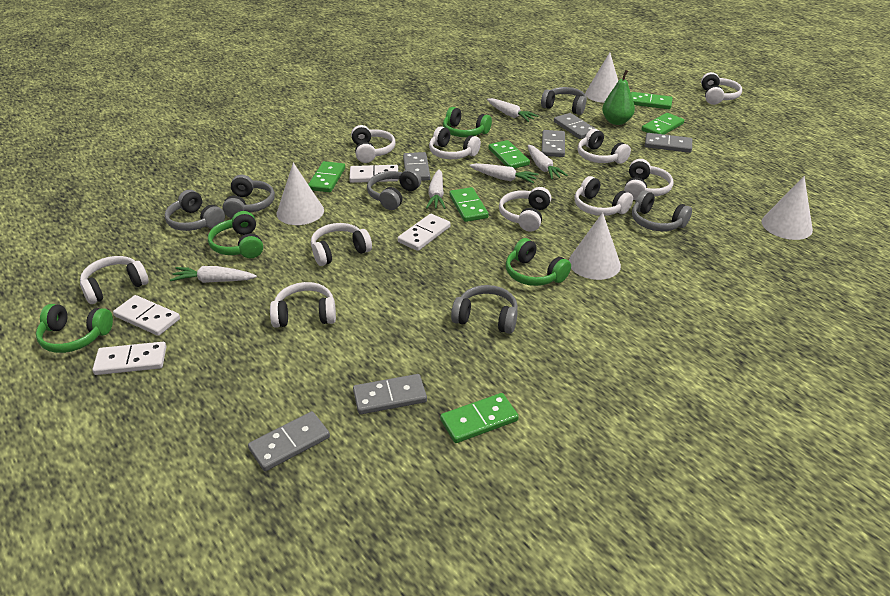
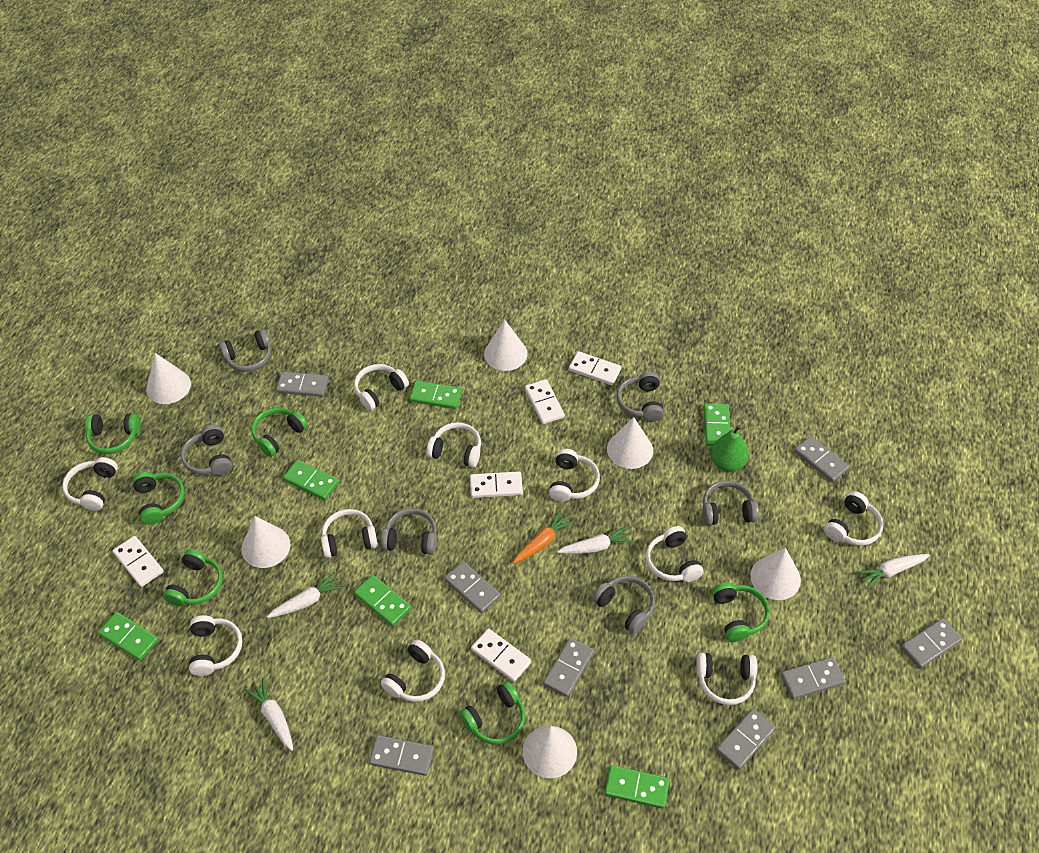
green headphones: [36,304,113,353] [208,211,263,258] [443,107,492,137] [506,238,571,286] = 4 -> [85,413,141,454] [132,472,185,525] [163,549,223,606] [251,407,308,457] [459,681,525,745] [712,582,770,642] = 6
grey domino: [248,411,330,471] [353,374,427,414] [403,152,430,181] [542,130,565,157] [554,113,596,139] [645,133,692,153] = 6 -> [276,371,329,397] [369,735,434,776] [444,561,501,613] [543,638,594,697] [716,709,776,770] [781,657,845,699] [794,436,849,482] [901,618,962,668] = 8
orange carrot: none = 0 -> [513,510,574,564] = 1
white carrot: [170,266,257,283] [426,169,445,209] [469,163,539,184] [487,98,538,122] [528,145,568,180] = 5 -> [244,678,293,751] [267,572,344,618] [557,526,634,554] [856,554,930,589] = 4
white cone: [276,163,324,225] [569,212,621,280] [585,52,618,103] [762,176,813,240] = 4 -> [146,353,191,404] [241,516,290,568] [484,320,528,371] [523,726,577,778] [607,417,653,469] [750,548,801,600] = 6
white domino: [92,342,166,375] [113,295,180,336] [349,165,399,183] [398,214,451,251] = 4 -> [113,536,164,587] [470,471,523,498] [471,628,531,682] [525,379,565,424] [569,351,621,385] = 5

